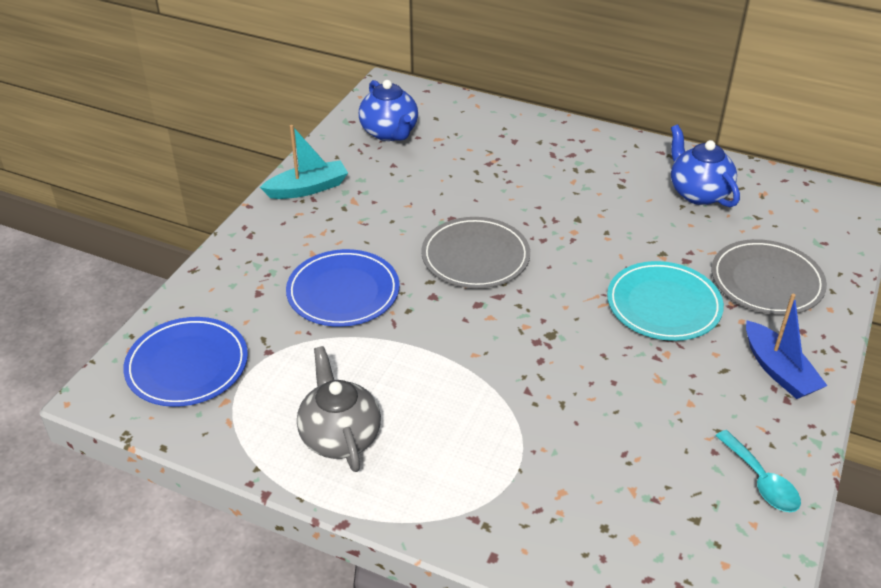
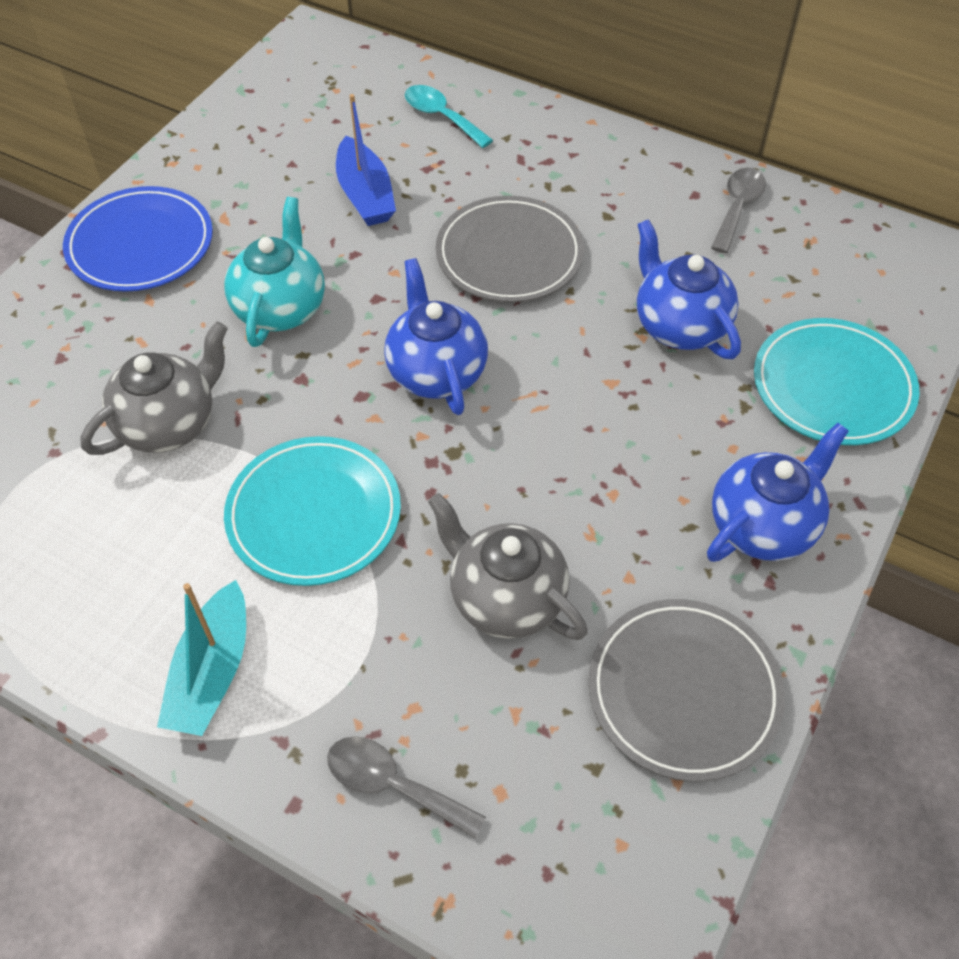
blue plate: [123,317,248,407] [286,249,400,327] = 2 -> [63,186,213,292] = 1
blue teapot: [359,80,418,141] [671,125,740,207] = 2 -> [384,258,488,415] [637,219,741,359] [707,423,849,562] = 3
grey spoon: none = 0 -> [327,736,486,839] [711,167,766,253] = 2
grey teapot: [297,346,381,472] = 1 -> [80,321,228,455] [428,493,588,640] = 2
turquoise plate: [607,261,724,341] = 1 -> [224,436,401,586] [754,318,920,445] = 2
turquoise teapot: none = 0 -> [224,197,325,347] = 1

